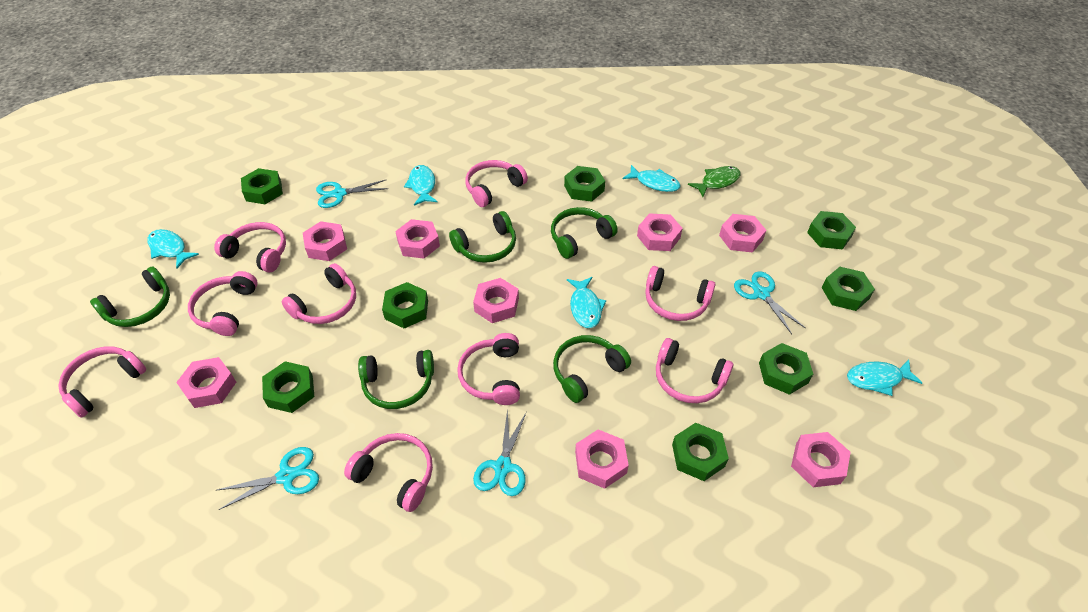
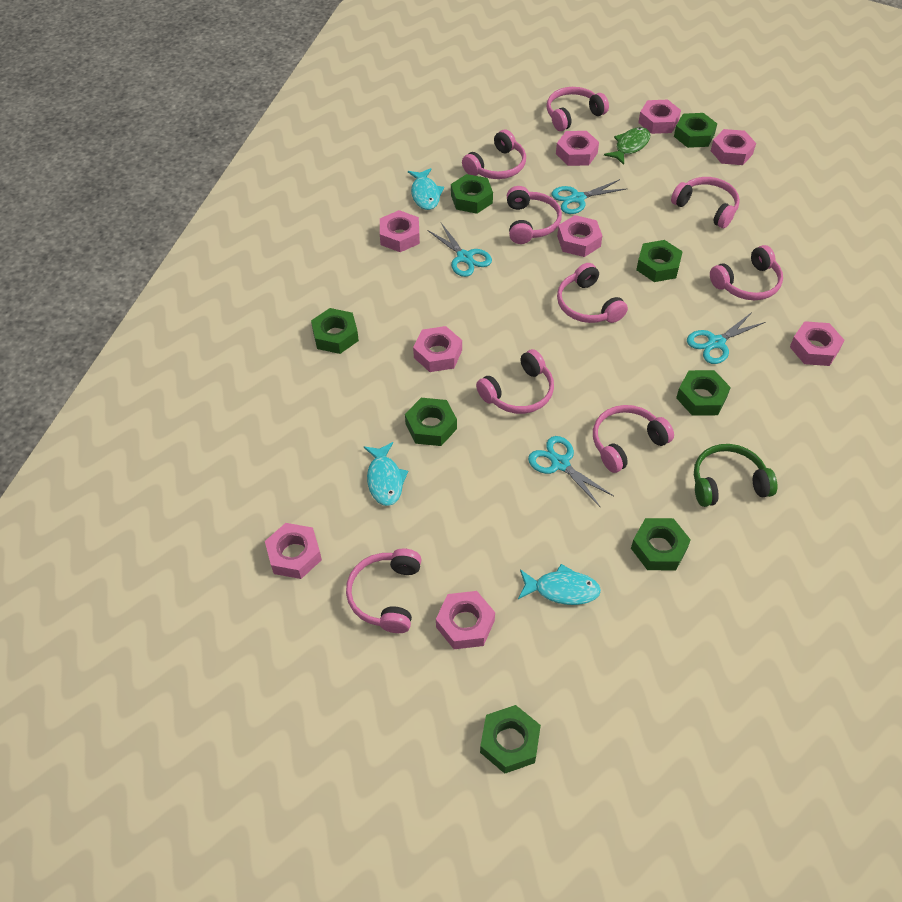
green headphones: [90,266,170,327] [358,350,434,409] [449,211,516,263] [551,207,618,259] [553,335,631,403] = 5 -> [694,444,777,507] = 1
pink nut: [176,357,236,408] [303,221,347,261] [395,219,440,259] [473,278,519,323] [575,430,629,489] [637,213,683,251] [719,214,766,253] [791,432,851,487] = 8 -> [265,523,322,579] [380,210,420,252] [413,326,462,372] [436,591,495,649] [556,131,599,166] [557,215,602,257] [638,100,681,134] [711,129,756,165] [790,321,844,366] = 9
turquoise fish: [147,229,199,268] [404,165,438,205] [567,277,606,328] [622,165,680,192] [847,359,922,396] = 5 -> [364,442,408,506] [408,168,444,210] [518,564,601,605] = 3

